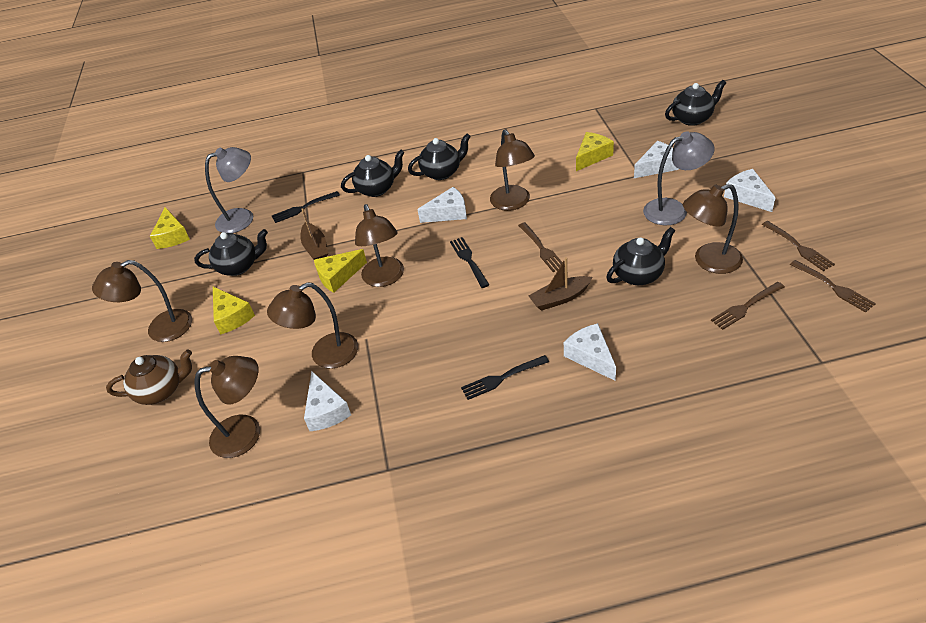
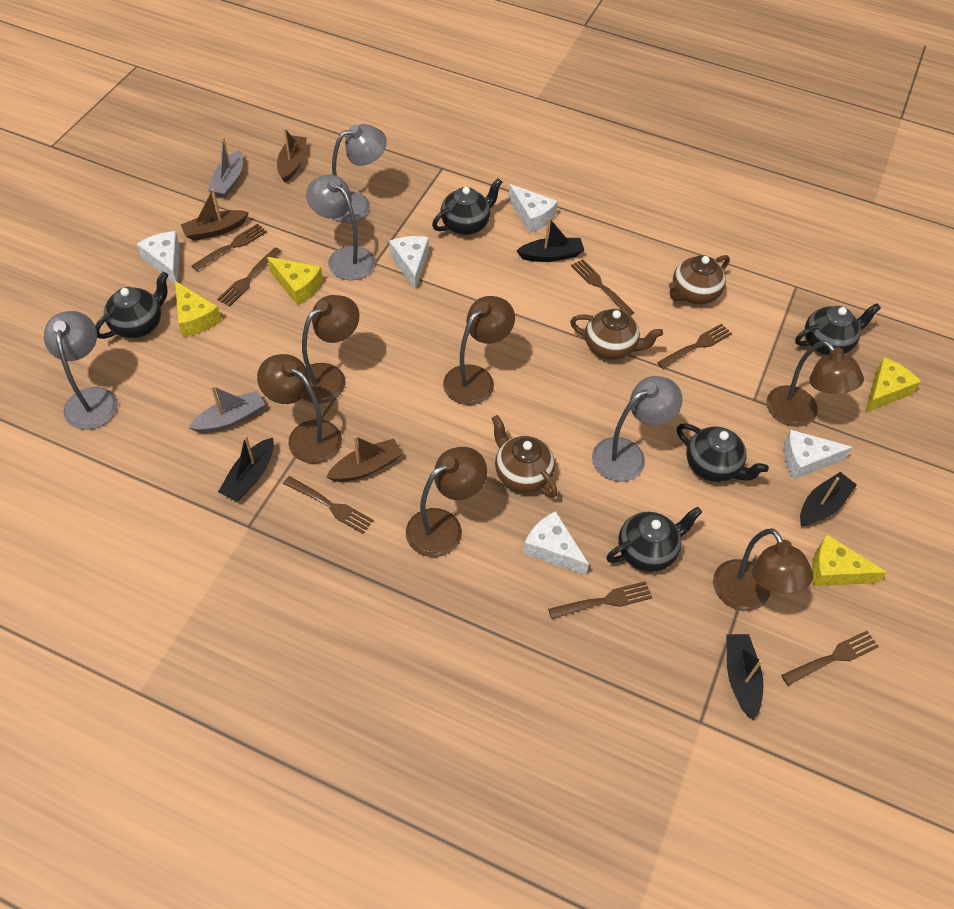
black boat: none = 0 -> [218,435,274,501] [517,217,584,262] [727,634,764,720] [800,472,857,526] = 4
black fork: [272,191,340,223] [450,237,489,288] [461,355,549,400] = 3 -> none = 0
brown boat: [300,208,328,260] [529,257,593,311] = 2 -> [181,189,249,241] [277,128,307,183] [326,436,403,482] = 3
brown fork: [518,222,565,272] [711,282,785,330] [762,221,835,271] [790,260,876,313] = 4 -> [191,224,267,271] [217,247,282,307] [283,476,373,534] [548,581,652,619] [571,259,634,316] [657,324,732,369] [781,631,879,686] = 7
brown teapot: [106,349,192,405] = 1 -> [492,415,558,498] [570,309,663,360] [669,255,730,304] = 3
grey boat: none = 0 -> [189,386,265,433] [208,137,243,198] = 2
grey lamp: [205,147,253,233] [643,131,714,225] = 2 -> [44,311,118,430] [306,174,375,280] [332,124,387,223] [592,376,683,482] = 4

